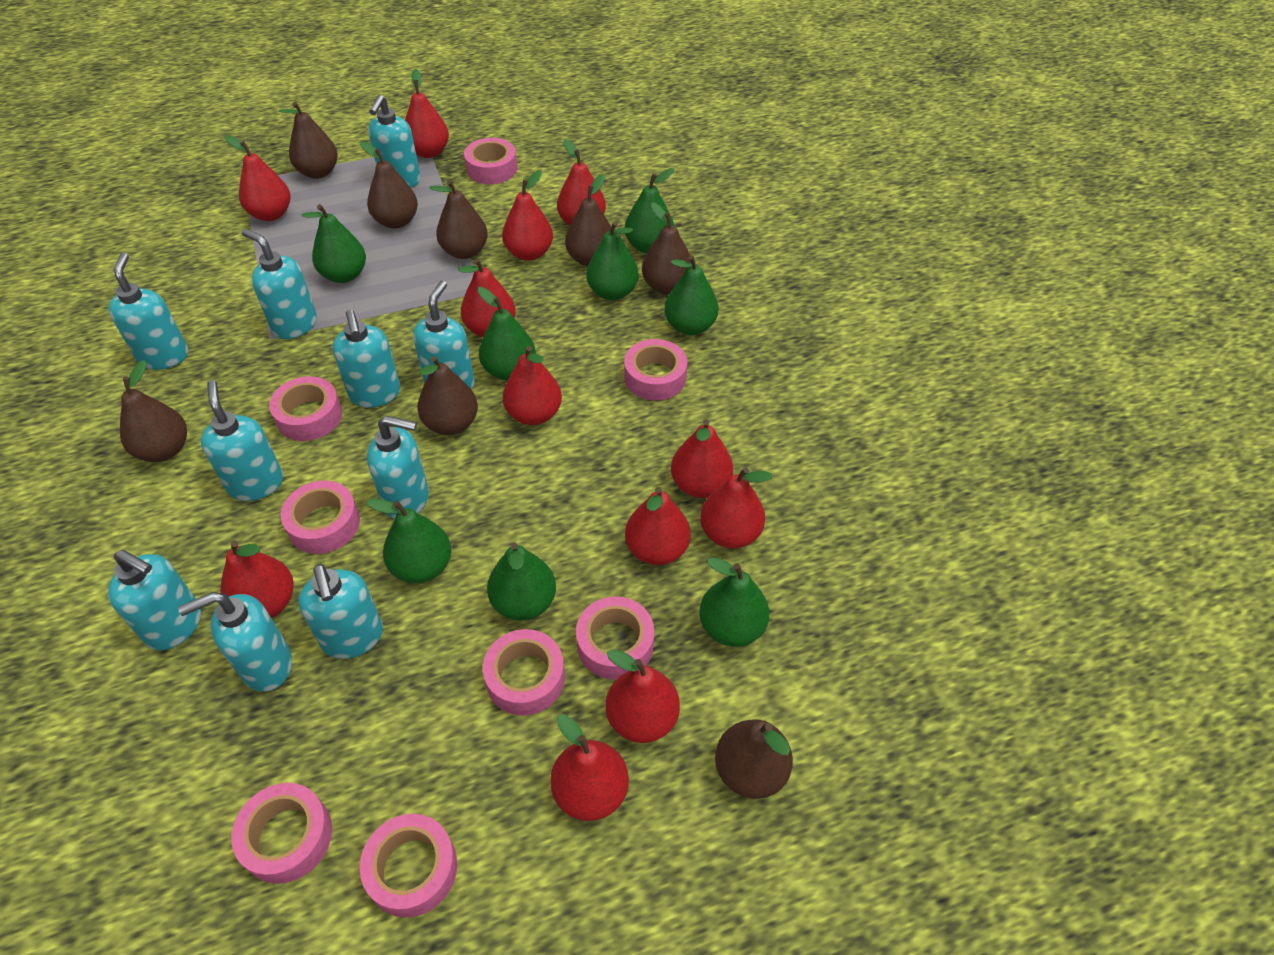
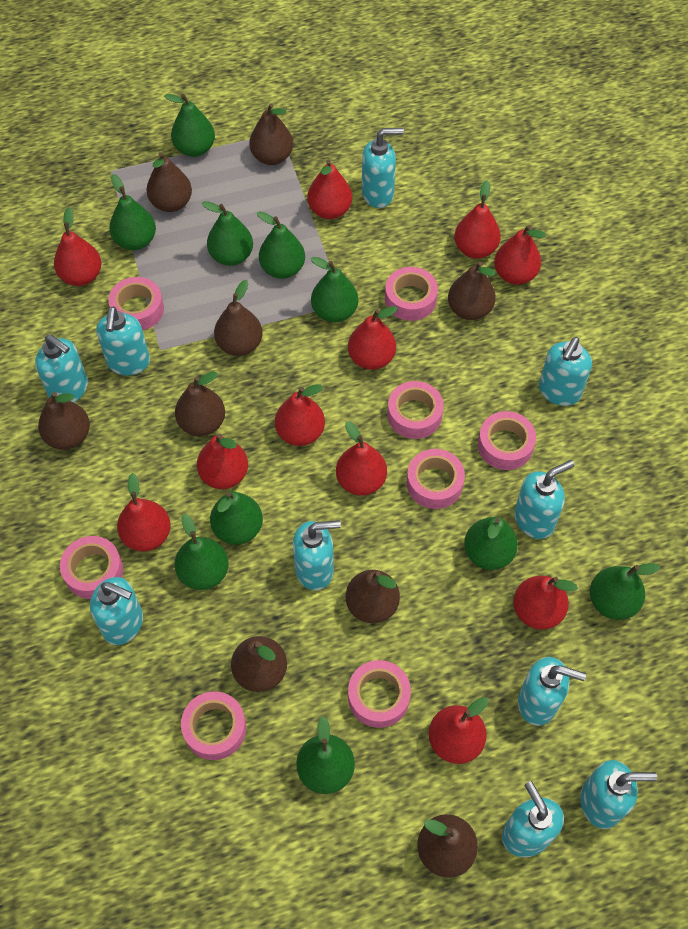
brown pear: [120,360,187,462] [279,102,338,179] [360,141,418,229] [417,356,478,435] [429,180,488,259] [565,174,611,266] [642,202,692,294] [715,720,793,799] = 8 -> [38,392,90,450] [146,152,192,212] [175,372,225,436] [214,280,263,356] [231,636,287,692] [249,103,293,165] [346,570,400,623] [417,814,478,878] [448,262,496,320] = 9
green pear: [302,204,366,283] [367,499,451,583] [478,287,536,380] [487,543,556,621] [586,221,639,300] [625,168,674,253] [664,255,719,335] [699,557,769,647] = 8 -> [109,174,156,250] [164,94,215,157] [175,514,229,590] [202,201,253,266] [210,491,263,545] [257,211,305,279] [297,716,355,794] [311,257,358,322] [464,517,518,570] [590,563,660,620] = 10
red pear: [220,540,294,618] [225,135,291,221] [405,69,449,158] [458,258,516,337] [502,170,553,261] [503,346,562,425] [550,714,629,821] [557,139,606,226] [606,649,680,743] [625,487,691,565] [671,419,733,498] [700,467,773,548] = 12 -> [54,207,101,286] [117,473,171,552] [197,434,248,489] [275,385,325,446] [307,159,352,219] [336,421,387,496] [348,306,398,370] [429,697,488,764] [454,180,501,259] [494,225,546,285] [513,576,578,629] = 11

